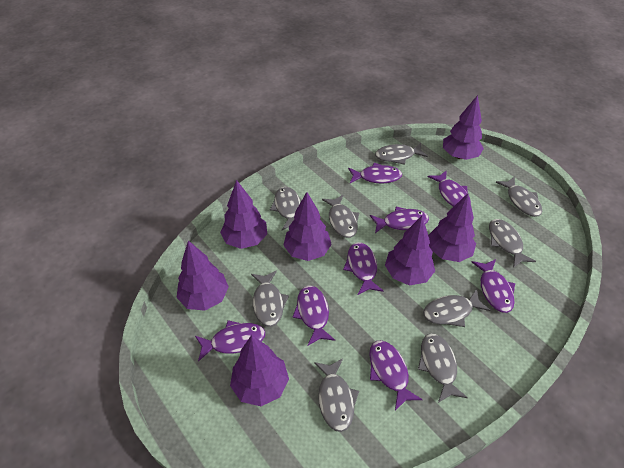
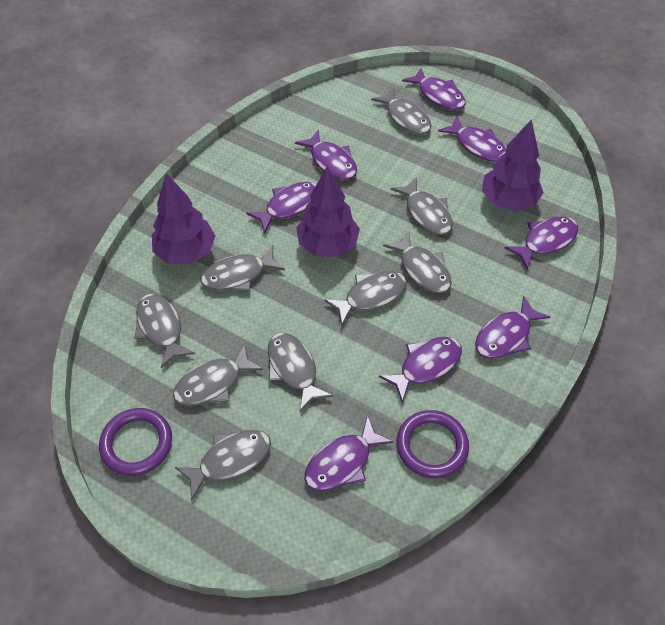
purple ring: none = 0 -> [99,408,172,476] [396,410,469,478] = 2
purple tree: [177,240,229,311] [220,180,267,249] [230,335,289,406] [283,192,332,261] [385,216,435,285] [428,193,476,262] [443,95,484,160] = 7 -> [152,173,216,264] [296,166,360,257] [482,120,544,211] = 3

